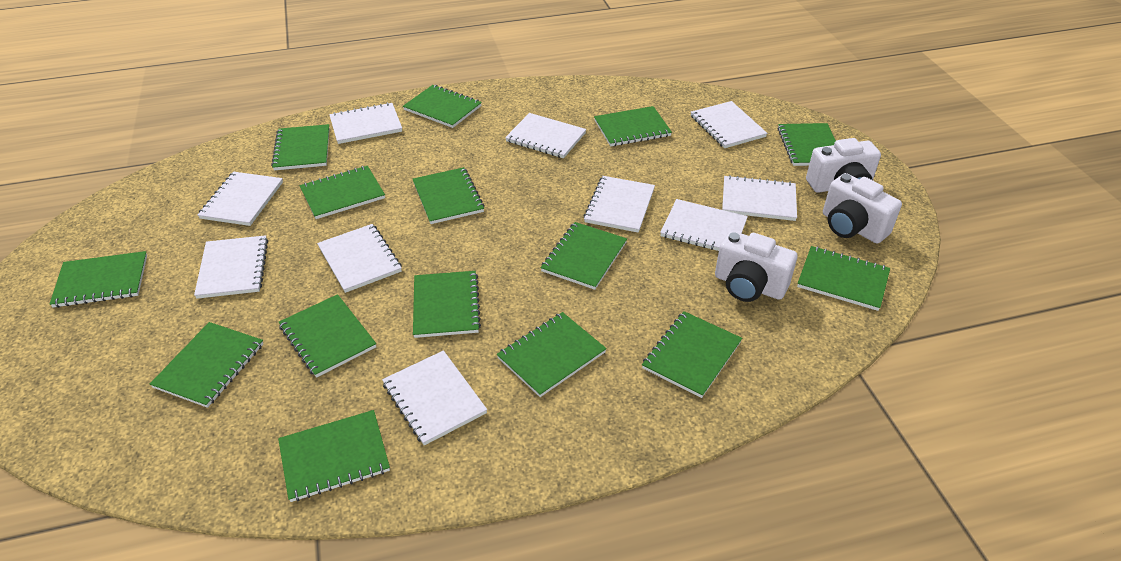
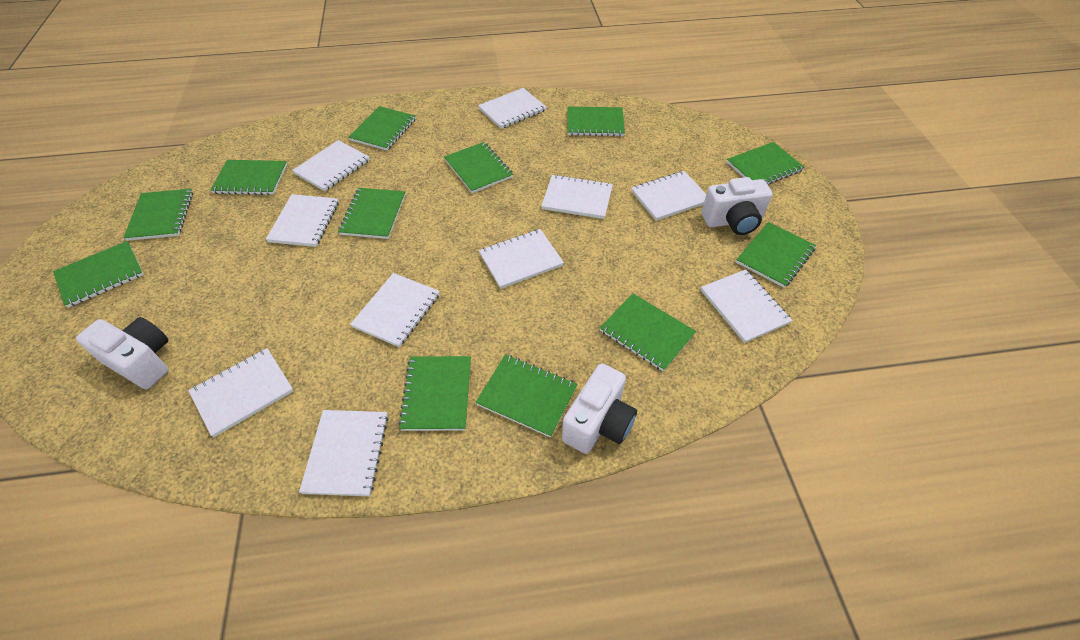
green notebook: [50,251,147,308] [150,322,263,408] [271,124,330,170] [278,410,390,502] [279,294,376,378] [300,166,385,219] [403,85,482,128] [413,167,485,224] [413,271,481,338] [497,312,607,397] [541,222,627,290] [594,106,672,147] [642,311,742,398] [777,123,836,166] [797,246,890,311] = 15 -> [53,241,144,308] [123,189,193,241] [210,160,287,195] [338,188,405,239] [348,106,416,150] [398,356,471,431] [444,142,513,193] [475,354,578,438] [567,106,625,136] [600,293,696,371] [727,142,805,184] [736,222,816,288] = 12

